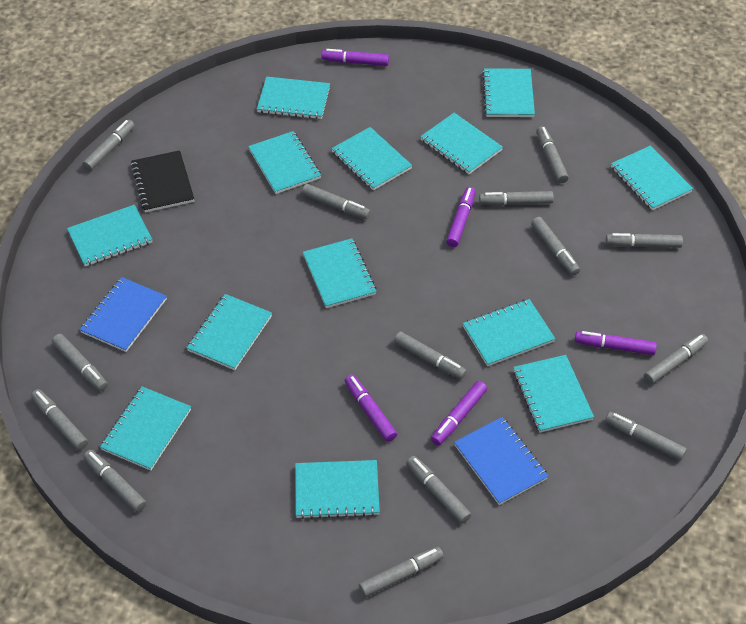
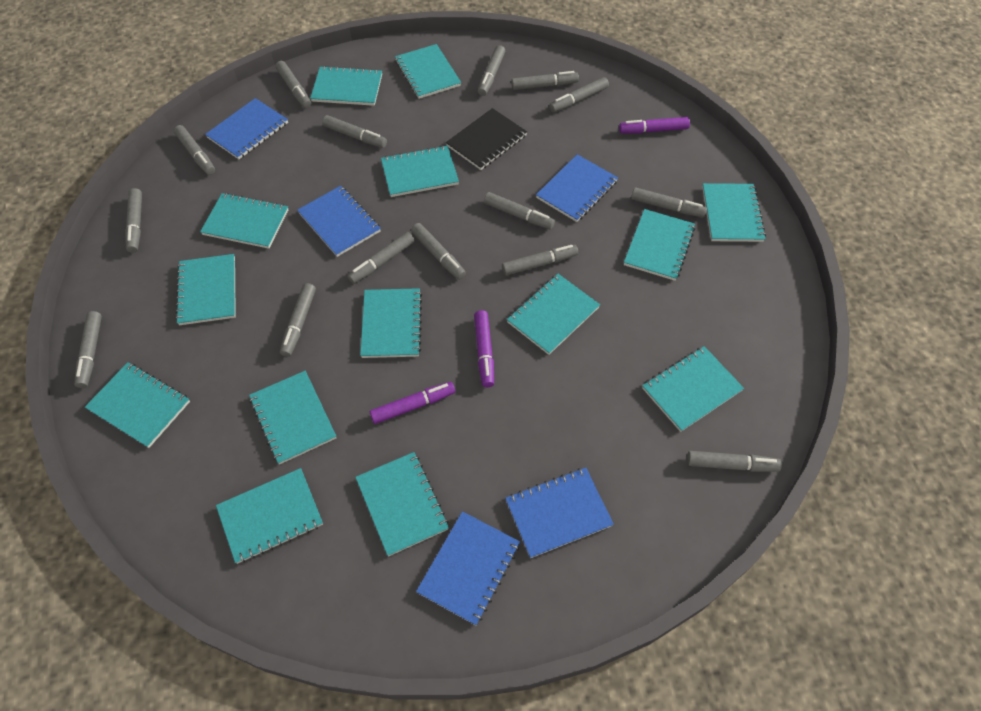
blue notebook: [80,277,167,352] [454,417,549,505] = 2 -> [205,98,288,159] [297,186,381,257] [416,511,520,625] [505,468,614,558] [536,154,618,222] = 5
grey marker: [31,389,88,450] [52,334,108,391] [83,120,135,171] [83,450,146,512] [302,184,371,219] [359,547,444,597] [394,331,467,379] [406,456,471,524] [479,191,554,206] [531,217,580,276] [536,126,569,183] [605,412,687,460] [606,233,683,248] [644,334,708,384] = 14 -> [74,311,102,388] [125,188,142,253] [174,125,215,175] [276,61,311,108] [280,283,316,357] [322,115,387,148] [347,232,415,284] [411,223,466,280] [478,45,505,96] [484,192,555,229] [502,245,578,276] [511,71,579,90] [549,77,609,113] [631,187,707,218] [687,451,782,472] = 15
purple marker: [321,49,389,66] [345,374,397,442] [431,381,487,445] [446,187,476,247] [575,331,657,355] = 5 -> [370,382,455,424] [474,310,494,387] [619,117,690,133] = 3
turquoise notebook: [67,205,153,266] [100,386,191,471] [187,294,272,370] [248,131,321,194] [257,76,330,119] [295,460,380,519] [303,238,377,308] [331,127,412,191] [420,113,503,174] [463,299,555,366] [482,68,535,117] [513,355,594,432] [611,146,693,210] = 13 -> [85,362,190,448] [175,254,236,325] [200,193,288,249] [216,468,323,564] [249,371,336,465] [310,66,382,106] [355,452,449,556] [360,288,422,358] [381,145,459,197] [395,44,461,99] [507,274,600,355] [624,209,695,281] [642,346,744,432] [702,183,766,242] = 14

